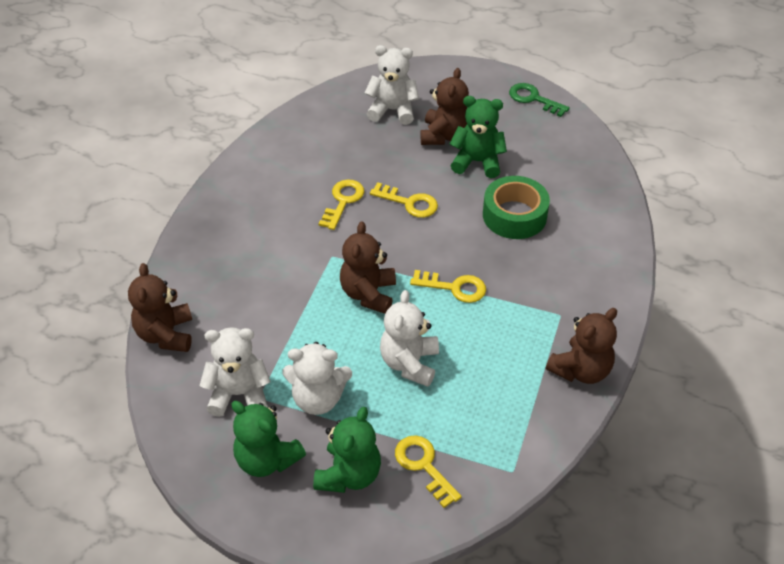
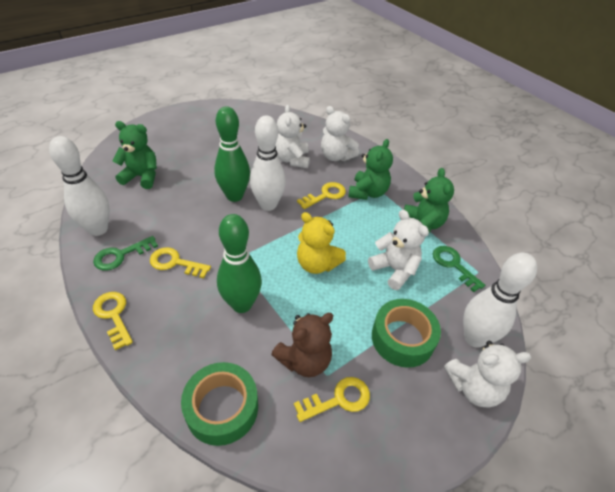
brown teddy bear: [128,263,192,352] [340,221,396,314] [421,68,469,145] [546,308,617,384] = 4 -> [271,313,333,377] = 1
green bowling pin: none = 0 -> [214,106,250,202] [217,214,262,313] = 2
green key: [509,83,570,117] = 1 -> [93,236,158,271] [433,246,485,292] = 2
green tape: [483,176,550,239] = 1 -> [181,362,258,446] [372,299,441,368] = 2
white bowling pin: none = 0 -> [49,136,110,236] [250,115,286,211] [463,252,537,348] = 3
yellow teddy bear: none = 0 -> [297,212,346,274] = 1

